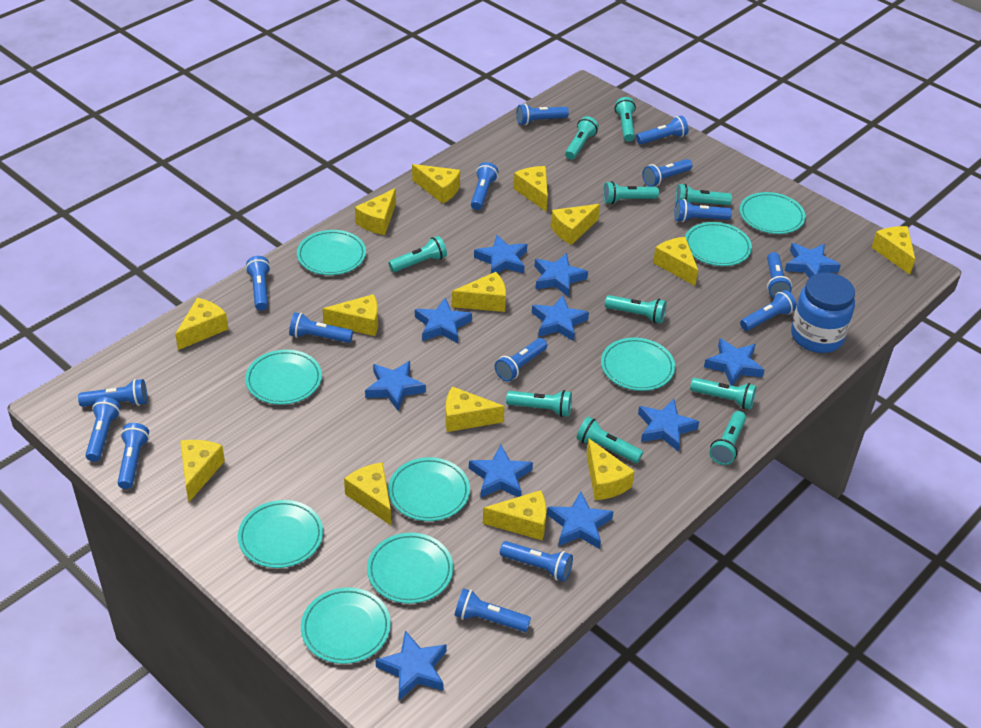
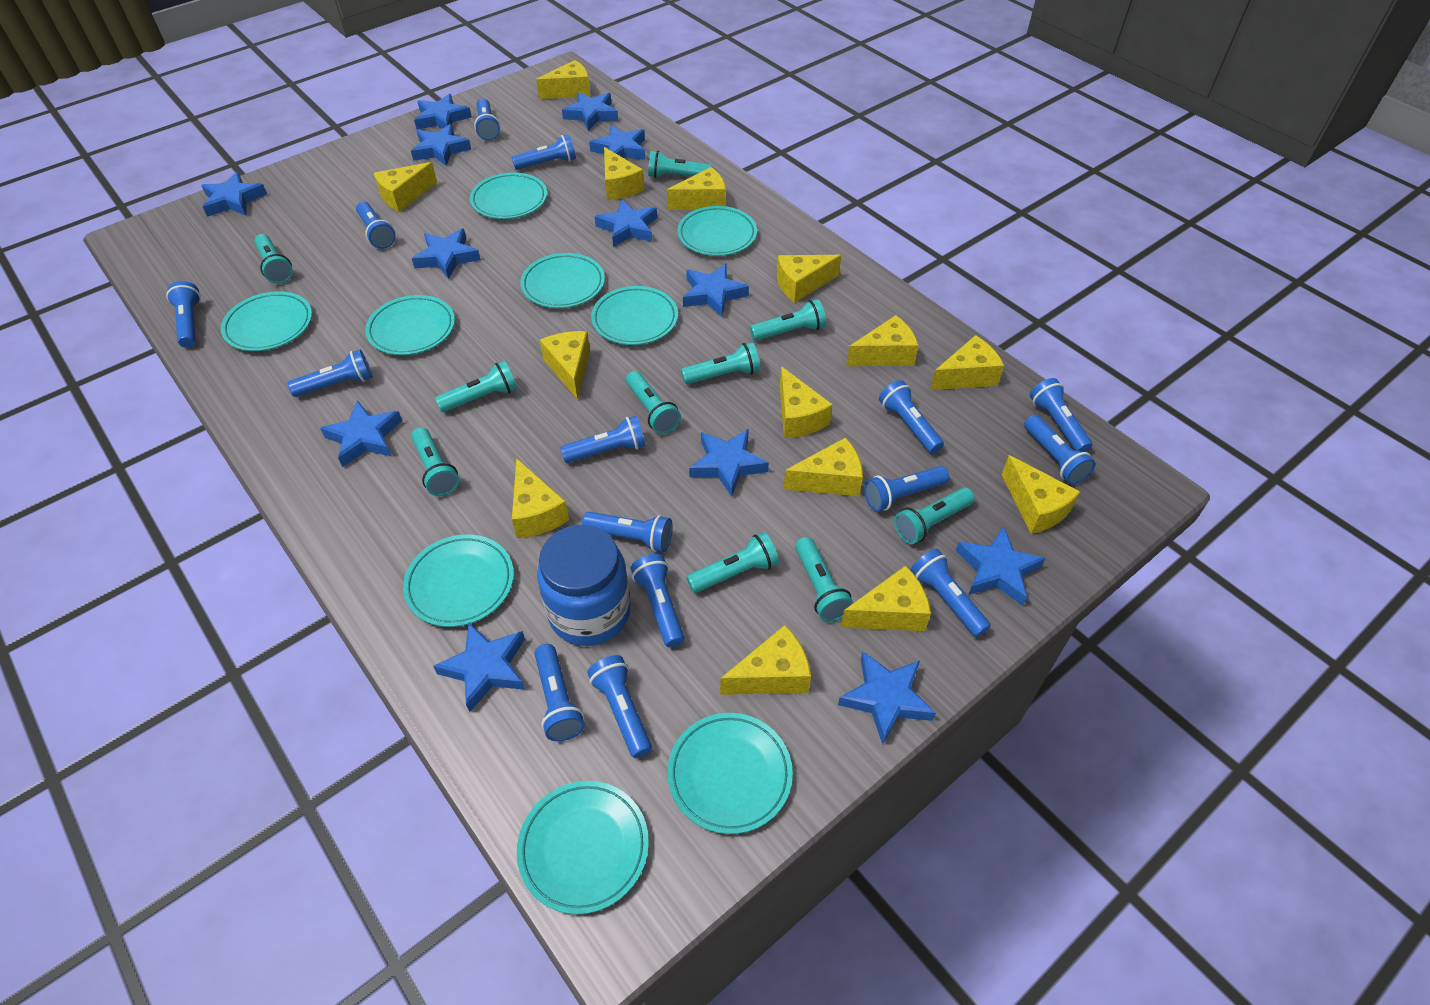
blue star: [365,361,426,410] [376,630,447,700] [415,298,472,343] [469,445,533,498] [474,235,527,273] [532,295,589,341] [534,253,588,297] [547,491,614,549] [638,399,699,451] [704,338,764,386] [785,243,841,278] = 11 -> [201,172,267,217] [320,400,402,467] [411,124,471,166] [412,229,481,279] [414,94,472,129] [433,623,525,712] [562,92,618,131] [589,125,645,160] [595,199,657,247] [683,264,749,317] [689,429,769,497] [838,652,936,745] [956,526,1046,606] = 13

